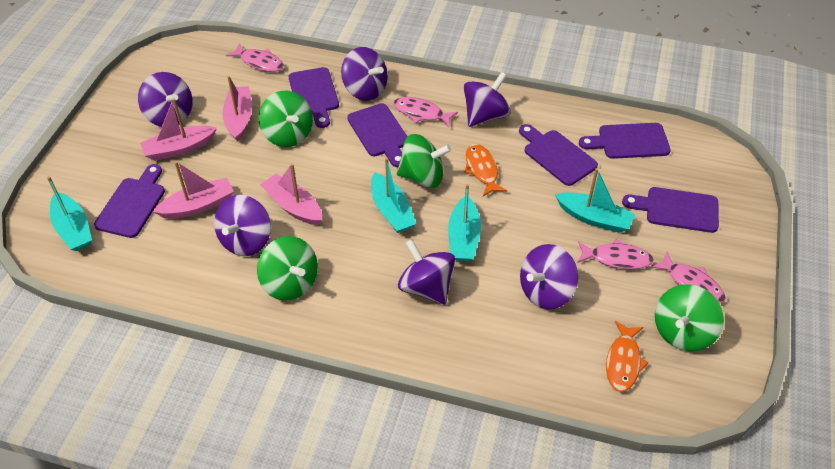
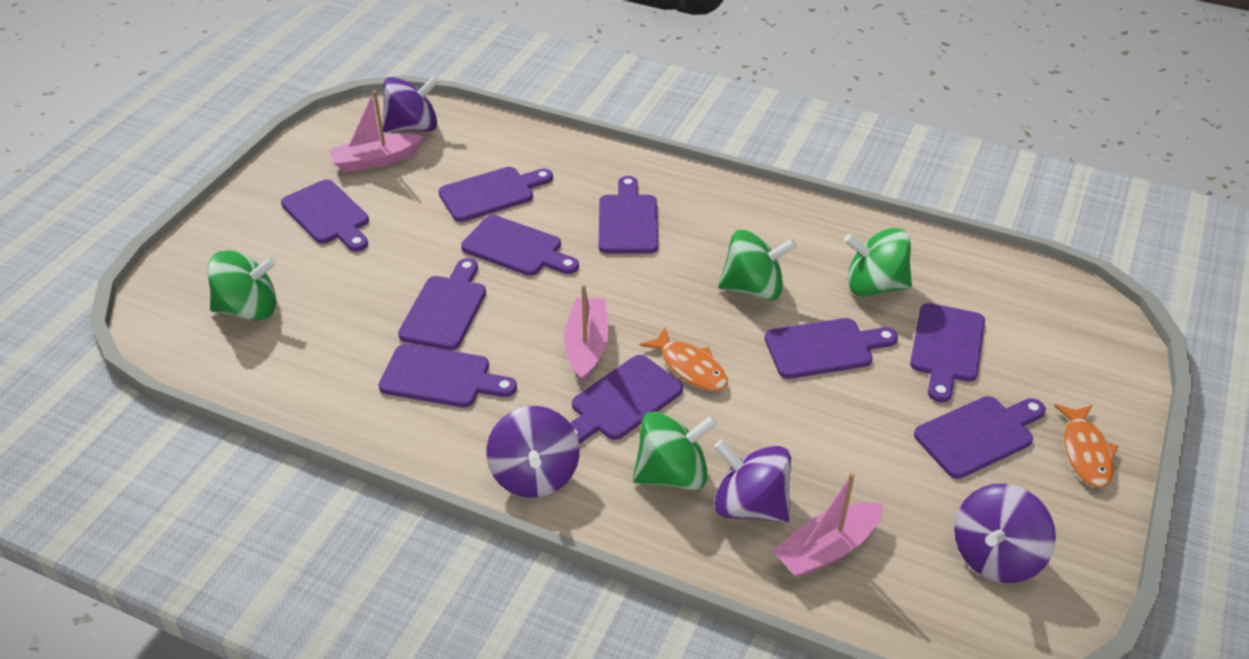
pink boat: [140,98,217,161] [153,161,234,219] [222,76,252,142] [260,164,322,225] = 4 -> [329,90,424,172] [564,284,609,383] [773,473,884,578] = 3
pink fish: [226,43,284,72] [393,97,458,127] [577,239,654,269] [651,251,726,304] = 4 -> none = 0
purple cutting board: [94,164,165,238] [289,67,339,128] [347,103,408,167] [519,124,598,186] [579,123,671,159] [622,187,719,233] = 6 -> [281,179,369,252] [379,344,517,408] [398,258,486,350] [438,167,553,222] [461,215,579,276] [570,355,683,444] [599,176,658,254] [765,318,898,379] [910,303,985,403] [914,396,1046,479] = 10
purple spinning top: [138,72,193,127] [214,195,271,256] [341,47,388,101] [398,239,455,305] [464,72,511,127] [520,244,578,309] = 6 -> [382,75,440,133] [486,406,580,498] [714,440,791,523] [954,484,1056,583] = 4
turquoise boat: [47,176,92,251] [371,158,416,233] [448,184,481,261] [555,168,635,233] = 4 -> none = 0

